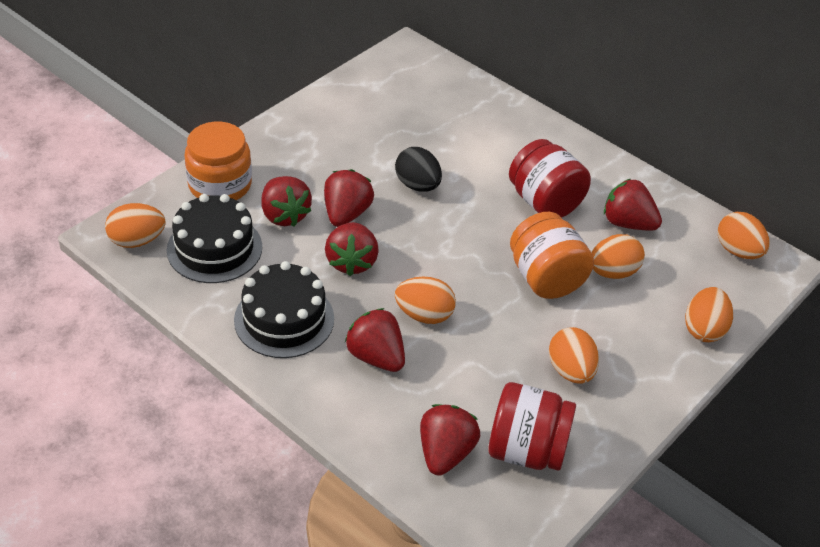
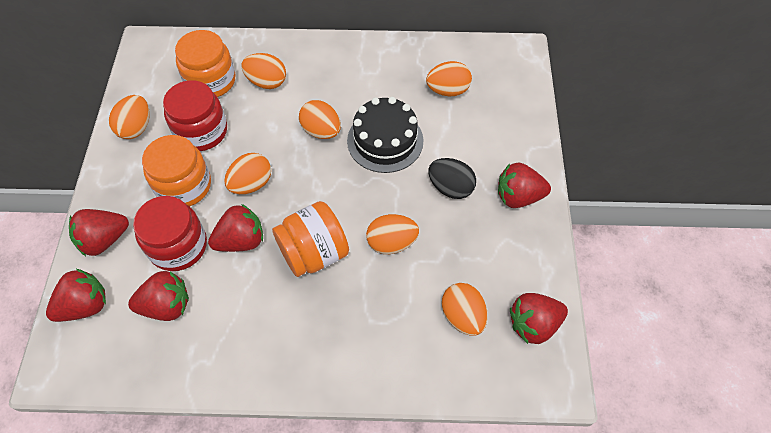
black cake: [167,194,262,283] [234,261,334,358] = 2 -> [347,97,423,173] = 1
orange egg: [105,203,165,248] [395,277,456,324] [549,327,599,384] [591,234,645,279] [685,287,733,342] [718,212,770,259] = 6 -> [109,95,150,139] [224,153,271,194] [241,53,286,89] [299,100,341,139] [366,214,419,254] [426,61,472,96] [442,283,488,336] = 7
orange jar: [184,122,252,200] [510,212,594,299] = 2 -> [142,135,211,206] [175,30,236,97] [272,201,349,277] = 3

